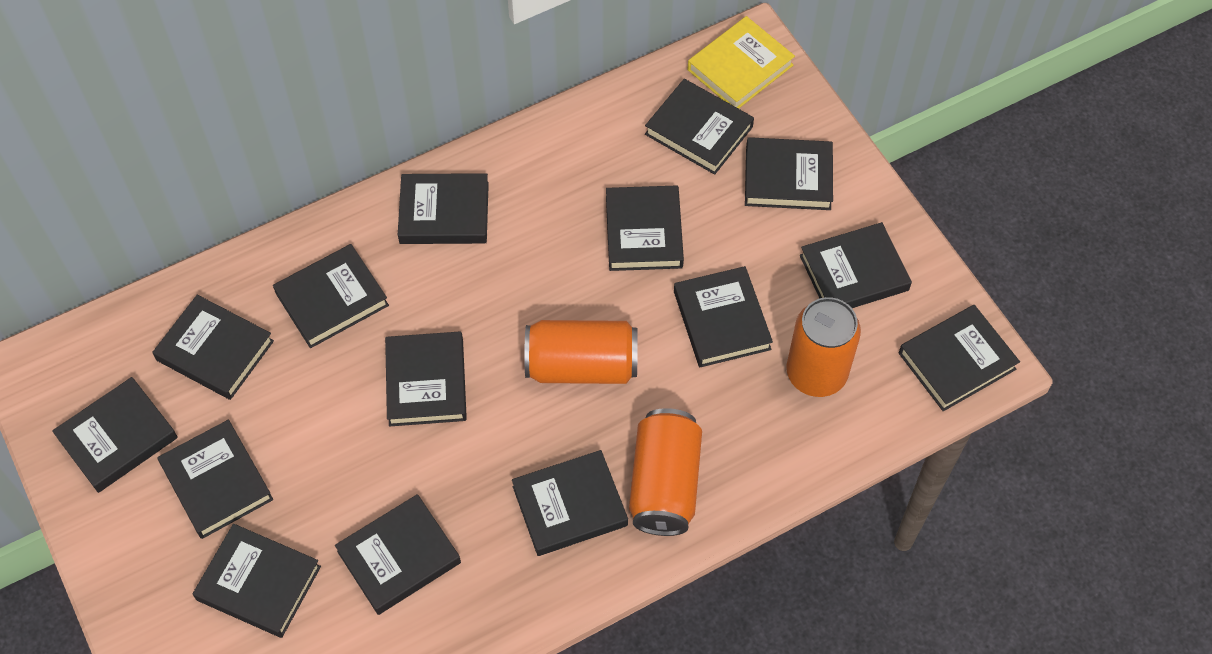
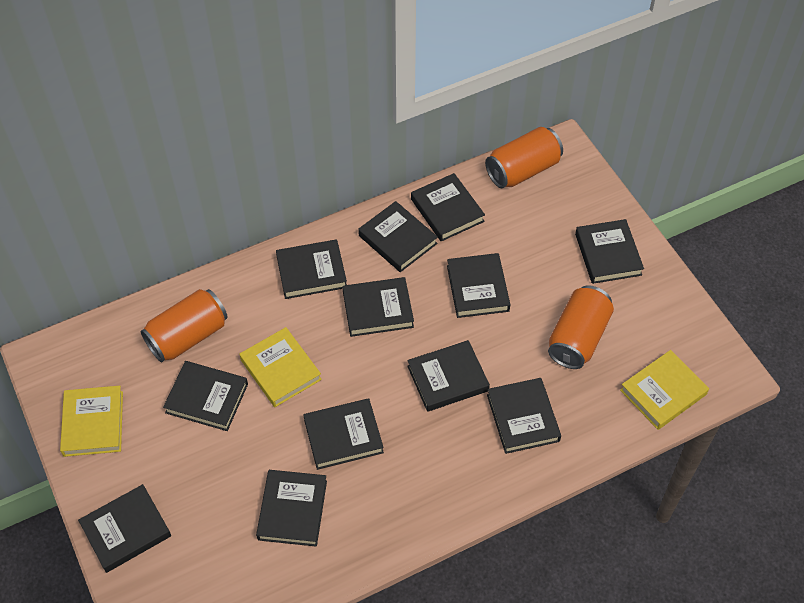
black book: [52,377,178,493] [152,295,274,400] [158,420,273,539] [193,524,321,638] [273,244,389,348] [335,494,461,615] [385,331,467,426] [398,173,489,244] [512,450,628,556] [606,185,684,271] [645,79,754,175] [674,266,773,367] [745,137,833,210] [800,222,912,308] [899,305,1020,411] = 15 -> [78,484,171,573] [163,361,248,431] [256,470,327,547] [276,239,347,299] [303,398,384,470] [342,277,414,337] [358,201,438,272] [407,340,490,412] [411,173,485,242] [447,253,510,318] [487,378,561,454] [575,219,644,284] = 12
yellow book: [688,16,795,109] = 1 -> [60,386,123,457] [239,327,322,407] [620,350,709,430] = 3

